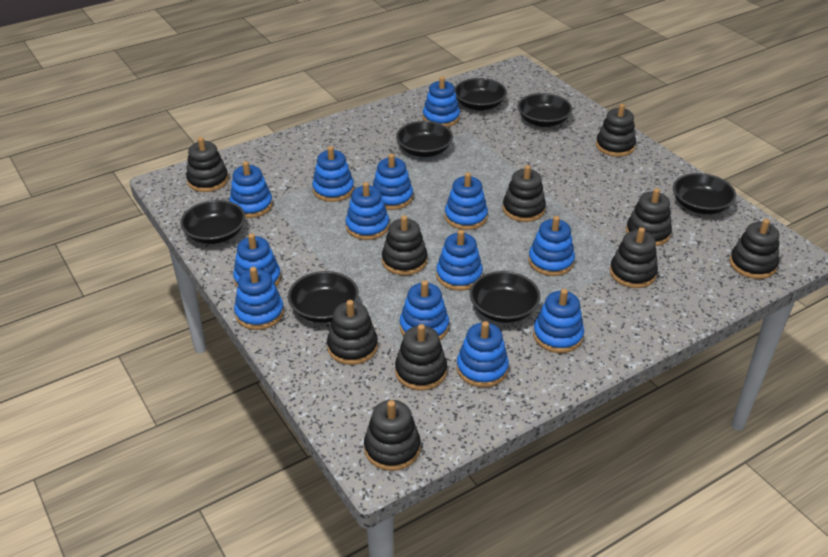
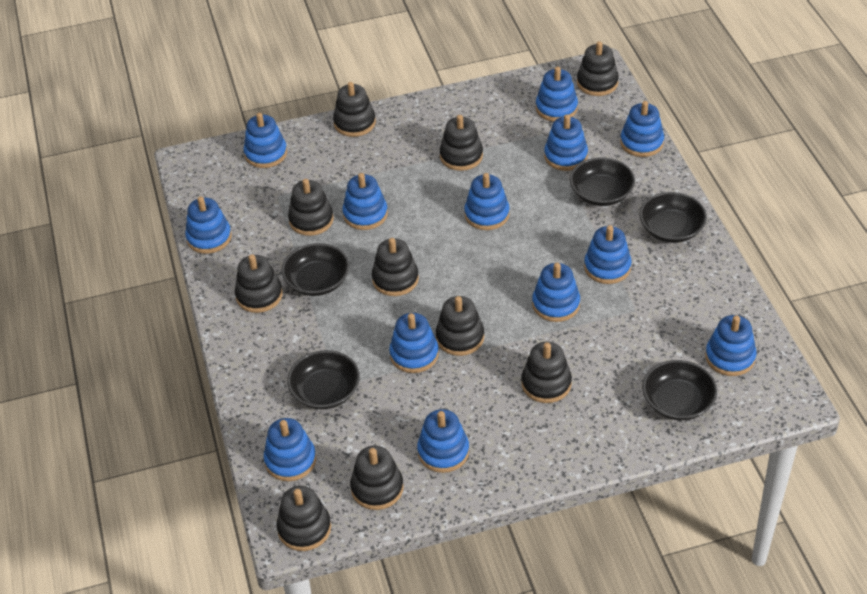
black bowl: [180,200,245,244] [288,271,359,323] [396,121,453,157] [454,78,507,111] [470,271,541,323] [518,93,572,127] [673,173,736,214] = 7 -> [281,243,349,296] [287,350,360,409] [570,157,635,206] [639,192,707,243] [642,360,717,420] = 5

